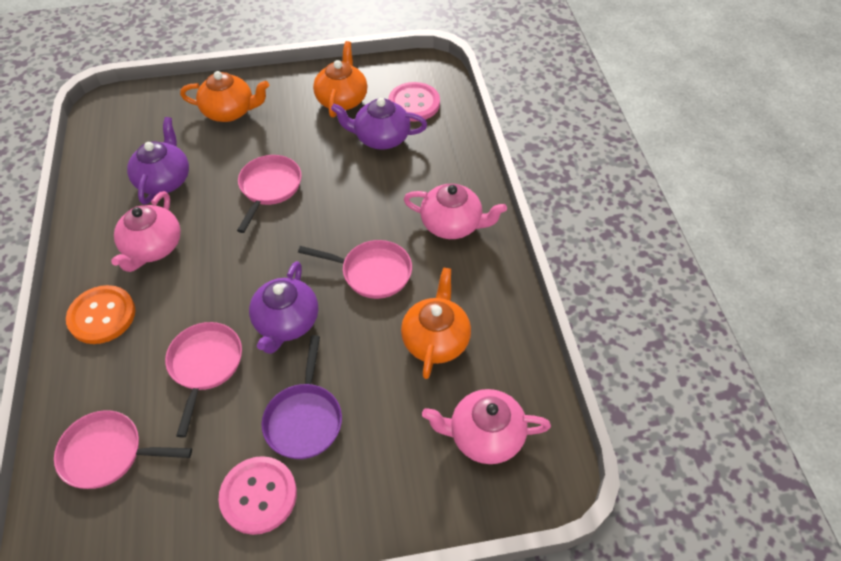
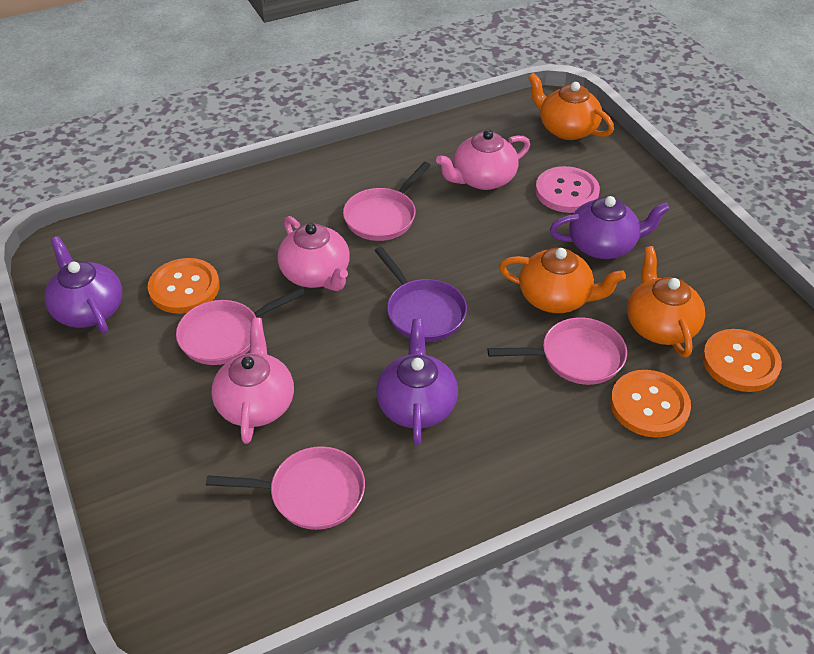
orange button: [66,285,135,344] = 1 -> [148,258,220,314] [610,370,691,438] [702,329,782,392] = 3
pink button: [218,456,297,535] [388,82,440,122] = 2 -> [535,166,600,213] = 1

